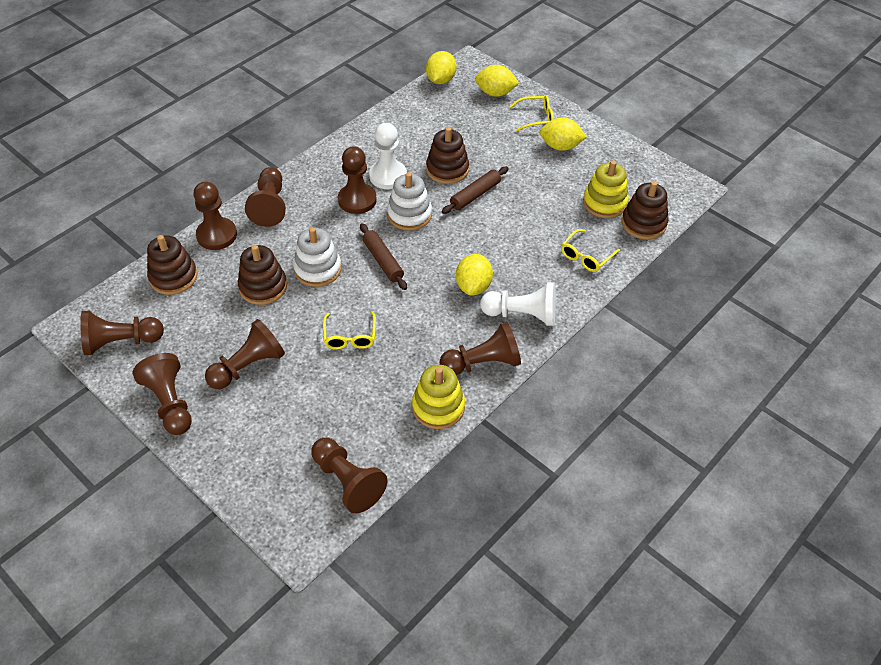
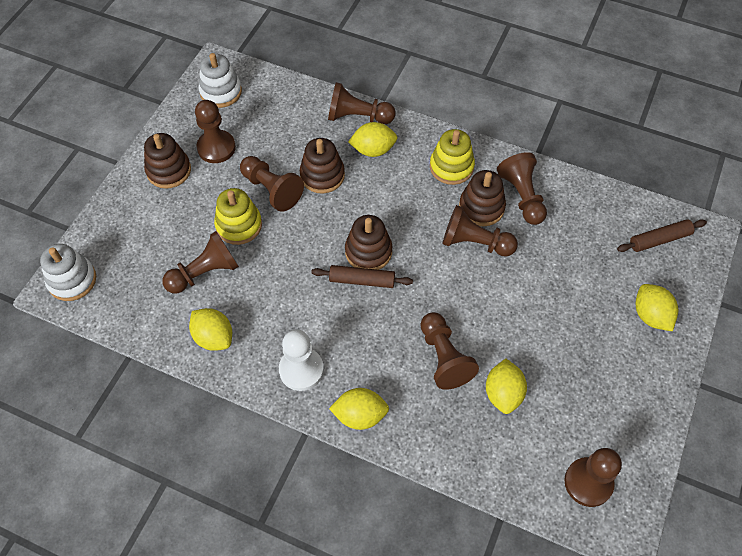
white pawn: [369,123,407,189] [480,283,556,326] = 2 -> [279,330,324,391] = 1
yellow glasses: [323,311,376,350] [509,95,554,132] [561,229,620,272] = 3 -> none = 0
yellow lemon: [426,51,456,84] [456,254,493,295] [475,65,519,97] [540,117,587,151] = 4 -> [189,308,232,351] [329,388,389,430] [348,122,398,157] [486,358,527,414] [635,284,679,331] = 5

